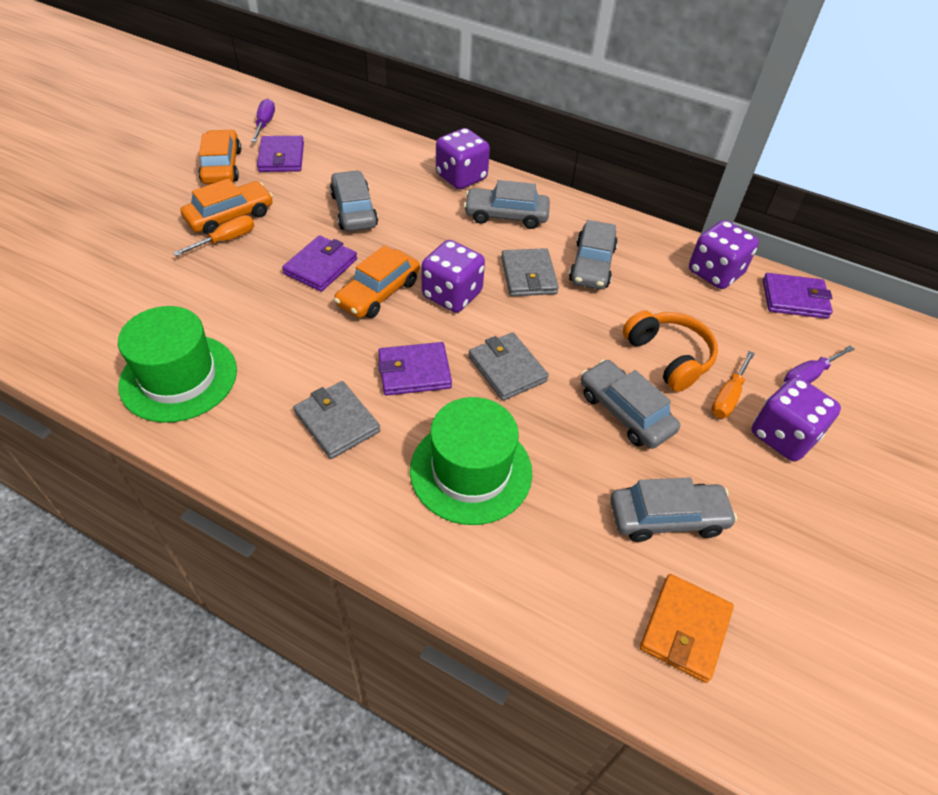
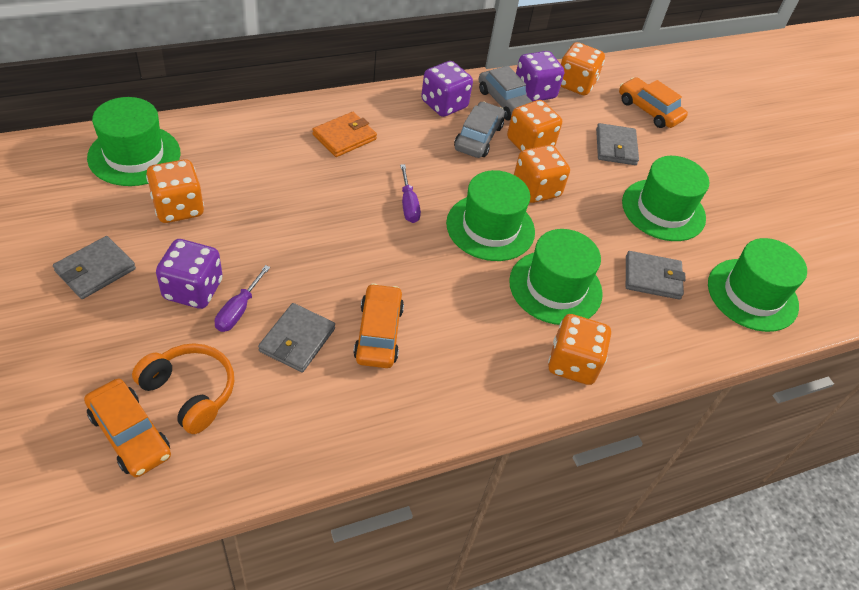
green hat: [118,306,237,423] [410,397,532,525] = 2 -> [87,97,180,186] [446,170,535,261] [509,229,603,325] [622,156,710,241] [708,238,807,332] = 5
grey car: [330,170,378,231] [464,180,550,229] [569,220,618,290] [581,359,680,449] [610,477,737,542] = 5 -> [454,101,505,158] [479,66,533,120] = 2
grey wallet: [293,381,380,459] [469,332,549,401] [501,248,559,296] = 3 -> [53,236,136,299] [258,303,335,373] [596,123,639,165] [626,251,686,300] = 4
orange dice: none = 0 -> [146,159,204,223] [507,100,562,151] [514,145,570,203] [548,314,611,385] [561,42,605,96] = 5
orange screwdriver: [173,215,254,256] [711,351,755,418] = 2 -> none = 0
purple dice: [421,240,485,313] [436,128,490,189] [689,220,759,289] [752,377,841,461] = 4 -> [156,239,222,309] [421,61,473,117] [516,51,564,101] = 3
purple wallet: [257,136,304,172] [282,235,357,292] [378,342,452,396] [763,273,833,319] = 4 -> none = 0

